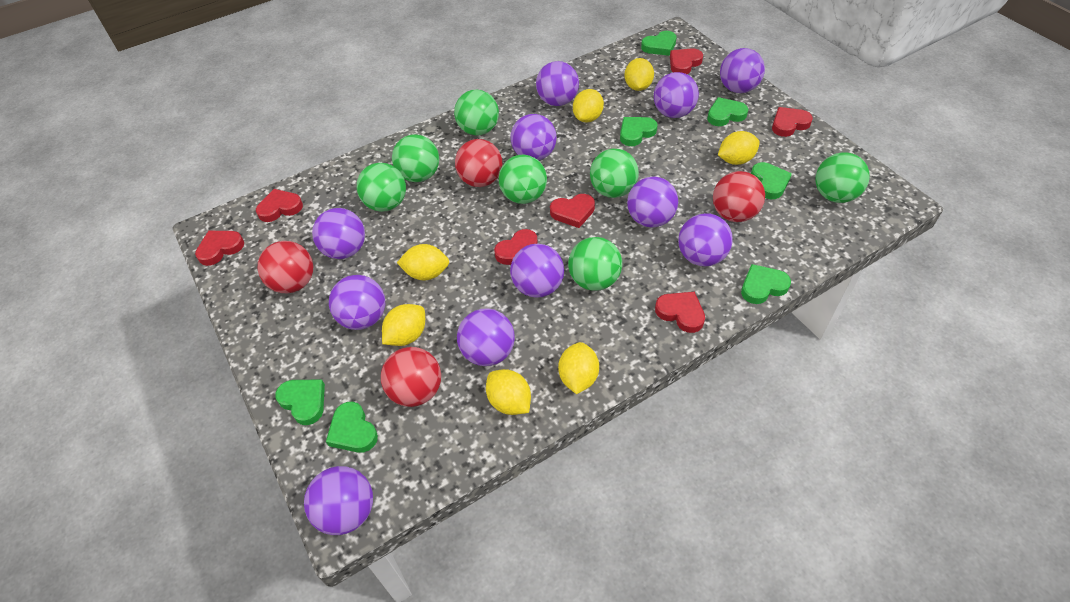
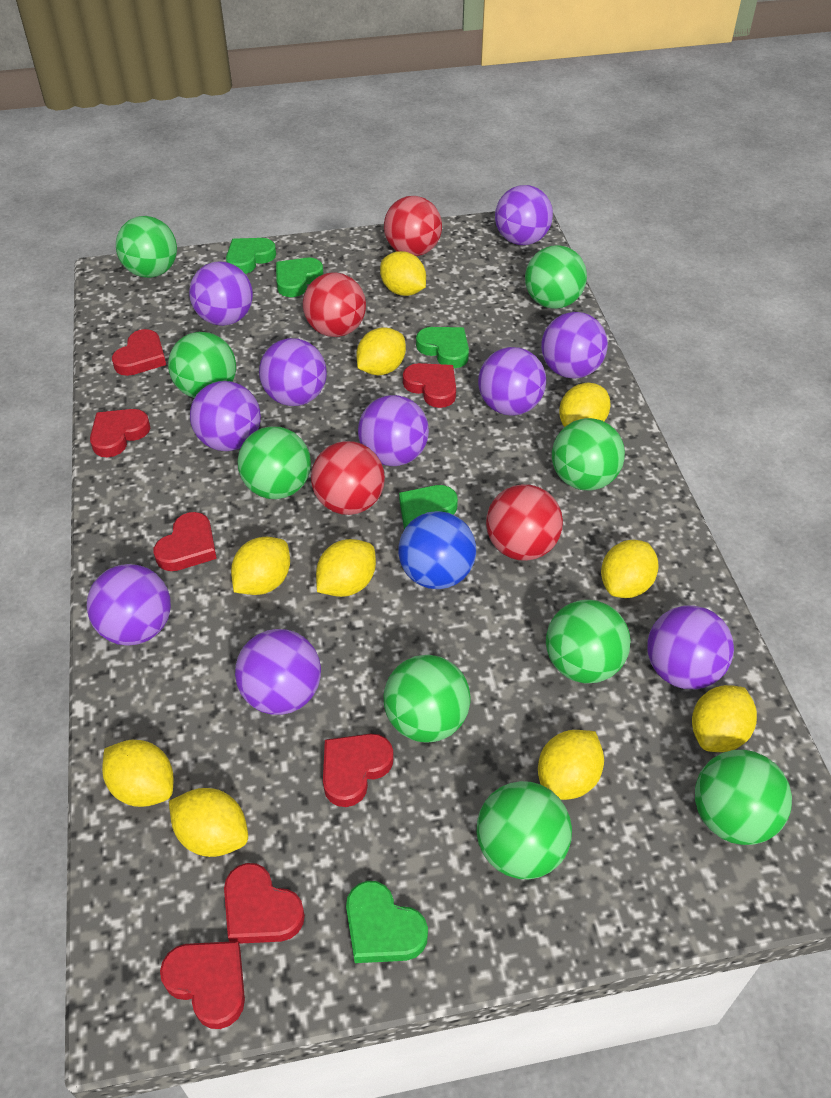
blue ball: none = 0 -> [398,511,476,589] = 1
green ball: [357,163,406,212] [392,134,439,182] [454,90,499,135] [499,155,547,204] [568,237,622,291] [590,149,639,198] [815,152,870,203] = 7 -> [116,216,177,278] [168,332,236,398] [237,426,311,499] [384,655,471,743] [477,781,572,879] [525,245,587,309] [546,600,630,683] [552,418,625,491] [695,750,792,845] = 9
green heart: [275,379,325,425] [326,402,378,453] [620,117,658,146] [641,31,676,56] [707,97,748,126] [741,264,791,304] [751,162,792,199] = 7 -> [226,238,276,274] [276,258,324,297] [346,881,428,963] [399,485,458,529] [416,327,469,368] = 5
purple ball: [304,466,373,535] [312,208,365,259] [329,275,385,330] [457,308,515,366] [510,114,557,160] [510,244,564,298] [536,61,579,106] [627,177,678,228] [654,72,699,118] [678,213,733,266] [720,48,765,93] = 11 -> [87,564,171,645] [189,261,253,326] [190,381,261,451] [235,629,321,715] [259,338,327,406] [358,395,429,466] [478,347,546,415] [495,185,553,245] [541,312,608,379] [647,605,734,689] = 10
yellow lemon: [382,304,425,346] [397,244,449,281] [486,369,531,415] [558,342,599,394] [573,89,604,122] [624,58,654,91] [718,131,760,165] = 7 -> [102,740,173,807] [169,788,248,857] [231,537,290,595] [316,539,376,597] [356,327,406,375] [380,251,426,296] [538,730,604,800] [559,383,611,427] [601,540,658,598] [692,685,757,752] = 10

